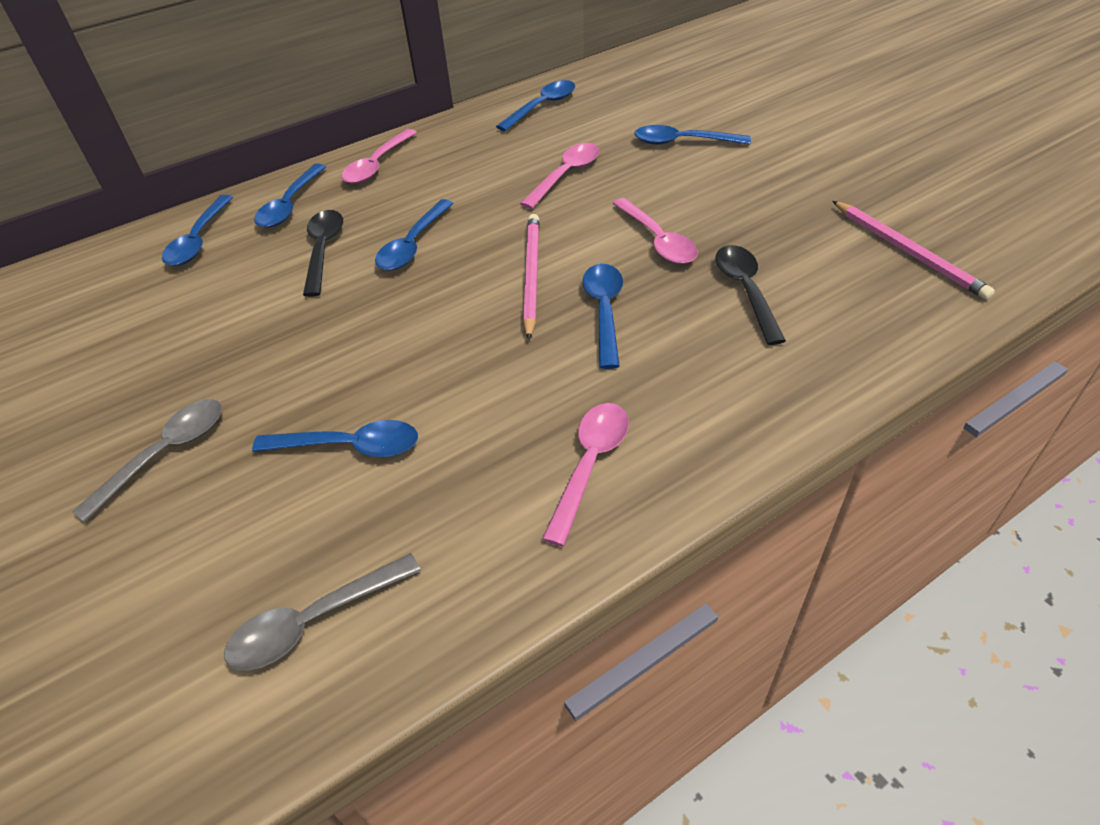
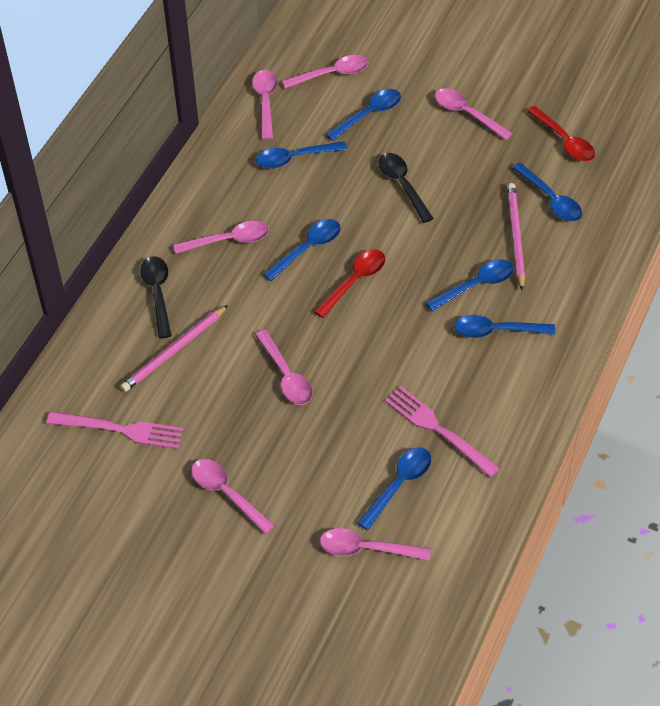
grey spoon: [72,399,222,522] [224,553,421,670] = 2 -> none = 0
pink fork: none = 0 -> [46,412,184,449] [385,386,500,478] = 2
pink spoon: [342,129,417,184] [520,143,600,209] [542,403,629,547] [612,198,698,264] = 4 -> [173,221,269,254] [191,459,275,534] [252,70,278,140] [255,330,313,405] [282,55,368,89] [320,528,430,561] [435,88,513,140] = 7
red spoon: none = 0 -> [314,249,385,318] [527,106,595,162] = 2

